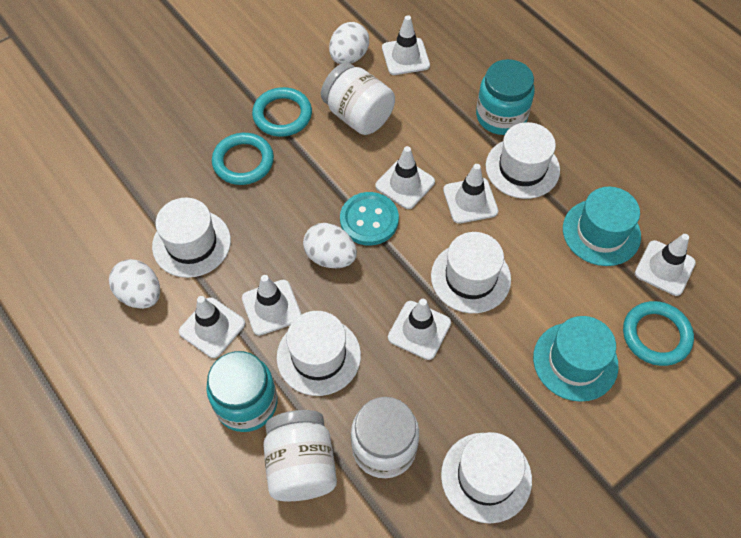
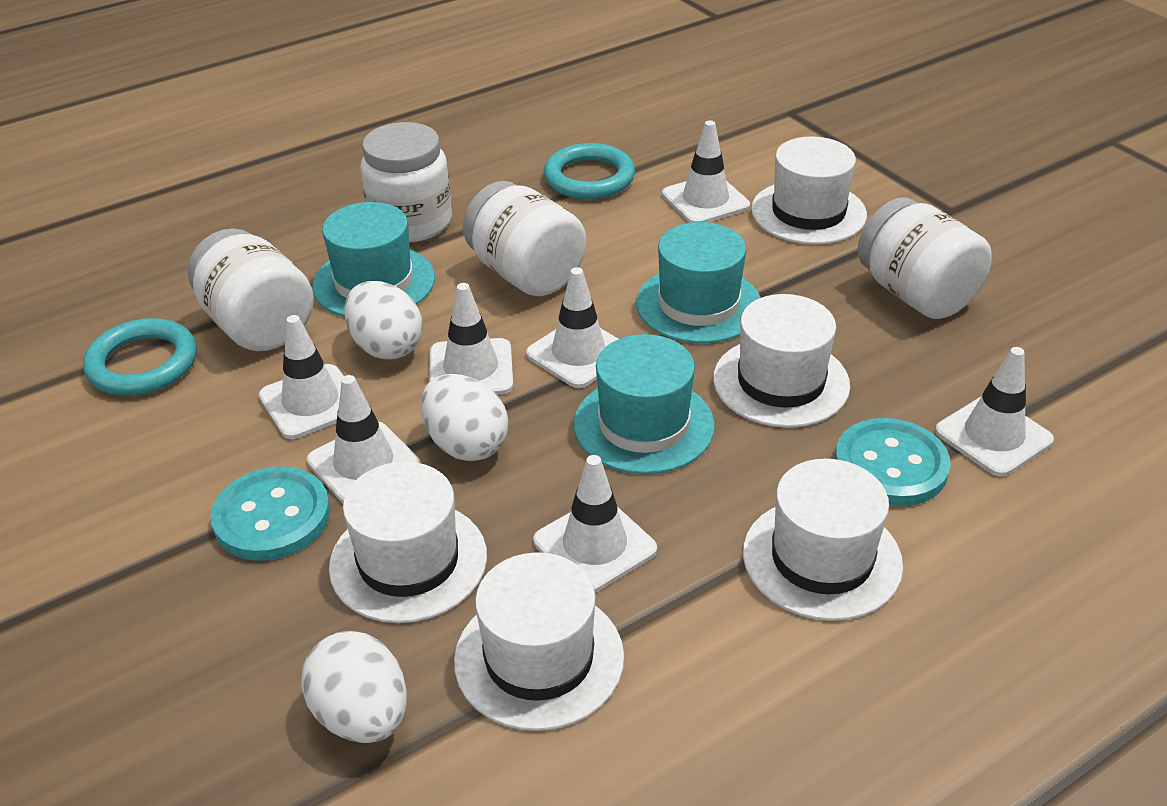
turquoise button: [340,192,399,246] = 1 -> [210,466,330,561] [835,418,951,506] = 2
turquoise hat: [533,316,619,402] [563,187,641,266] = 2 -> [312,202,435,317] [574,334,715,474] [636,222,761,343] = 3
turquoise jar: [206,351,277,432] [476,59,535,135] = 2 -> none = 0
turquoise ring: [212,133,274,185] [252,87,312,137] [623,301,694,366] = 3 -> [83,318,197,396] [544,143,635,199] = 2
white jar: [263,410,337,501] [321,63,395,135] [351,397,419,478] = 3 -> [188,228,314,351] [361,122,452,243] [463,181,586,296] [858,197,992,319] = 4

